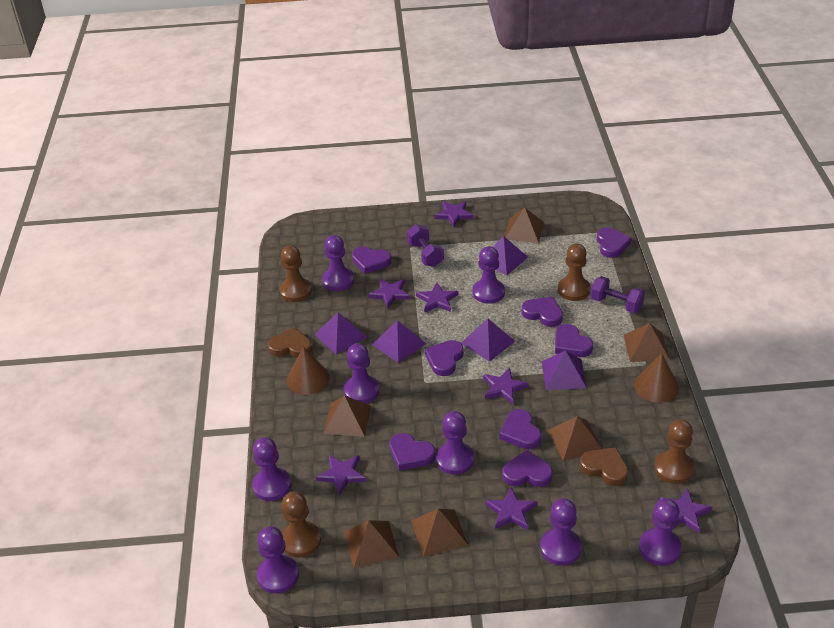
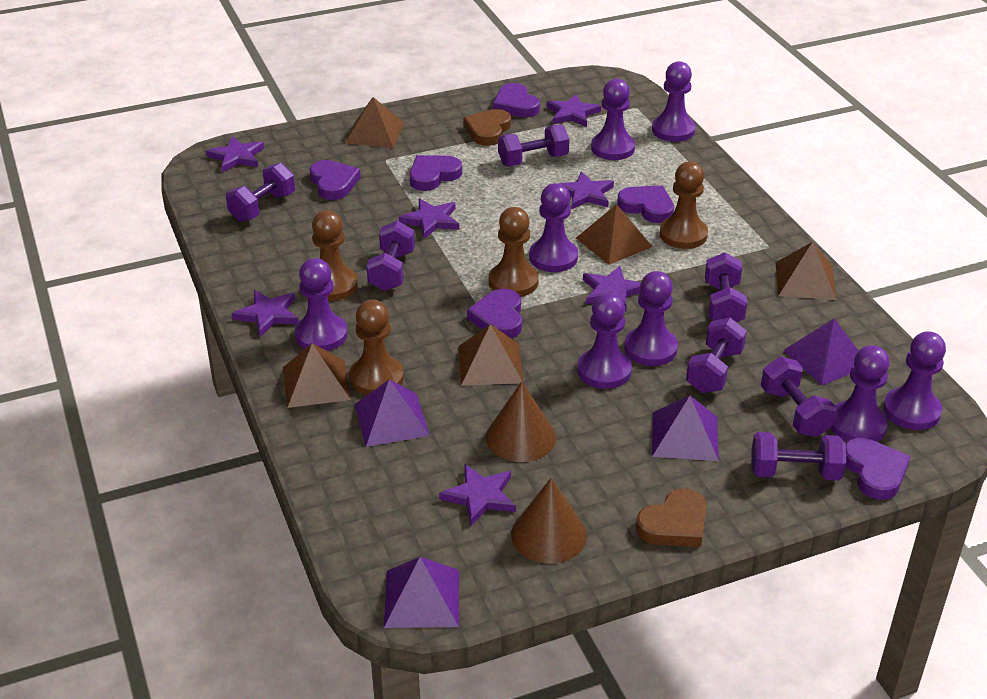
brown pyramid: [323,395,371,437] [344,520,399,568] [411,509,468,557] [505,207,544,243] [548,416,602,461] [624,323,670,362] = 6 -> [283,343,351,408] [345,97,405,148] [459,324,523,386] [576,204,652,265] [775,242,837,300] = 5
purple dumbbell: [407,224,444,267] [591,276,645,313] = 2 -> [226,163,295,222] [367,221,415,291] [498,124,569,166] [686,318,747,393] [705,253,747,322] [751,432,846,481] [761,356,837,437] = 7
purple heart: [352,247,392,274] [390,433,435,471] [425,340,464,376] [499,409,542,449] [502,450,553,487] [522,297,563,327] [555,324,593,357] [597,227,632,258] = 8 -> [309,160,361,200] [410,155,462,191] [467,288,522,338] [493,83,540,117] [617,185,674,223] [846,438,911,500] = 6
purple pyramid: [314,312,367,355] [372,320,426,363] [461,319,515,362] [478,236,528,275] [542,350,587,390] = 5 -> [355,379,430,447] [384,557,459,628] [652,396,719,461] [783,318,859,385] = 4

